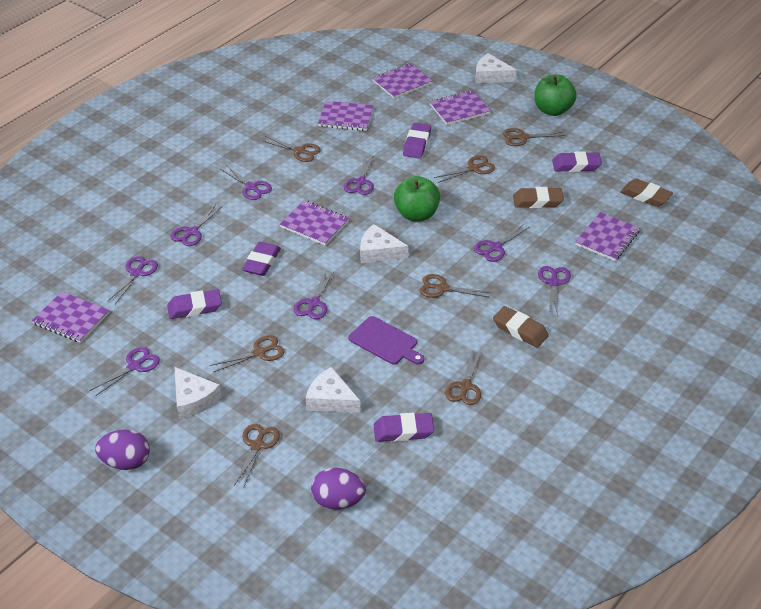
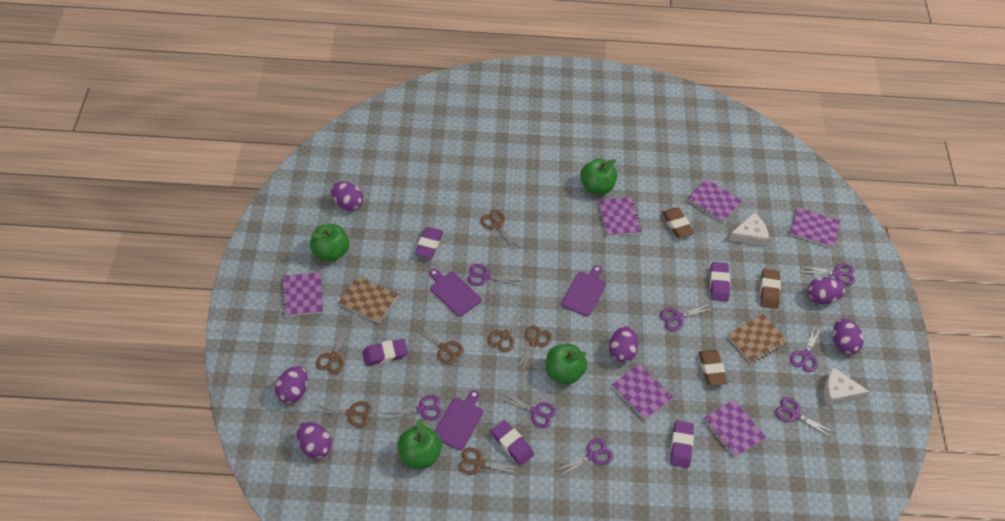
brown notebook: none = 0 -> [338,275,398,323] [727,314,788,364] = 2
green apple: [394,176,440,221] [534,75,577,116] = 2 -> [310,224,349,262] [398,419,442,469] [546,344,587,384] [580,159,617,194] = 4
purple cutting board: [349,316,424,365] = 1 -> [429,269,481,317] [434,390,483,450] [561,265,606,317] = 3
purple egg: [95,429,150,470] [311,468,366,509] = 2 -> [275,366,308,404] [297,422,332,459] [331,182,364,211] [609,326,638,363] [807,277,845,304] [833,318,864,354] = 6
white cheese: [175,367,221,419] [306,367,360,413] [360,224,408,263] [475,53,517,83] = 4 -> [729,213,769,246] [824,368,869,406] = 2

